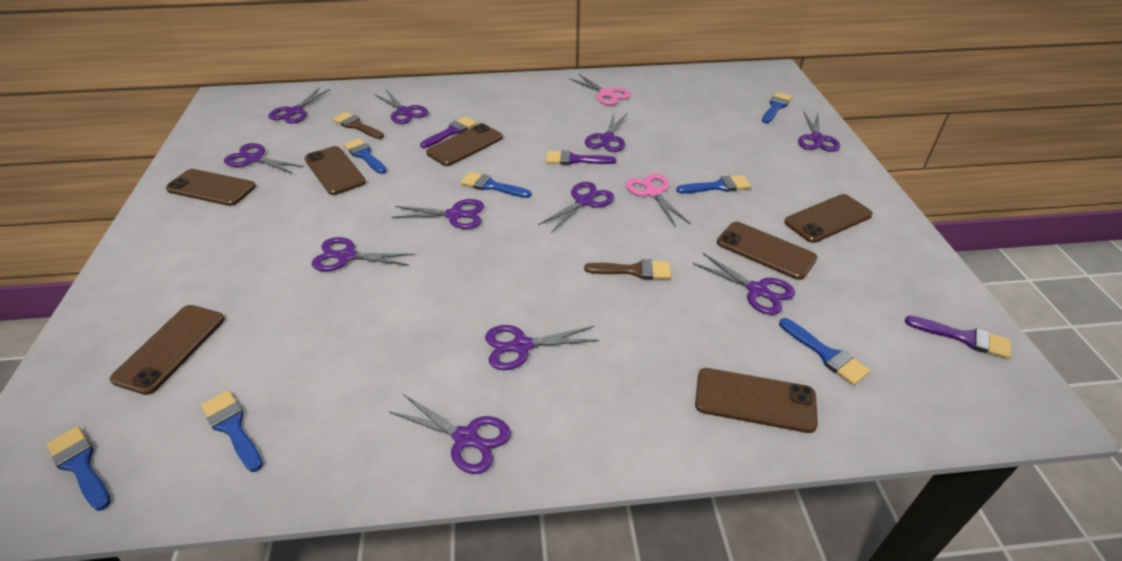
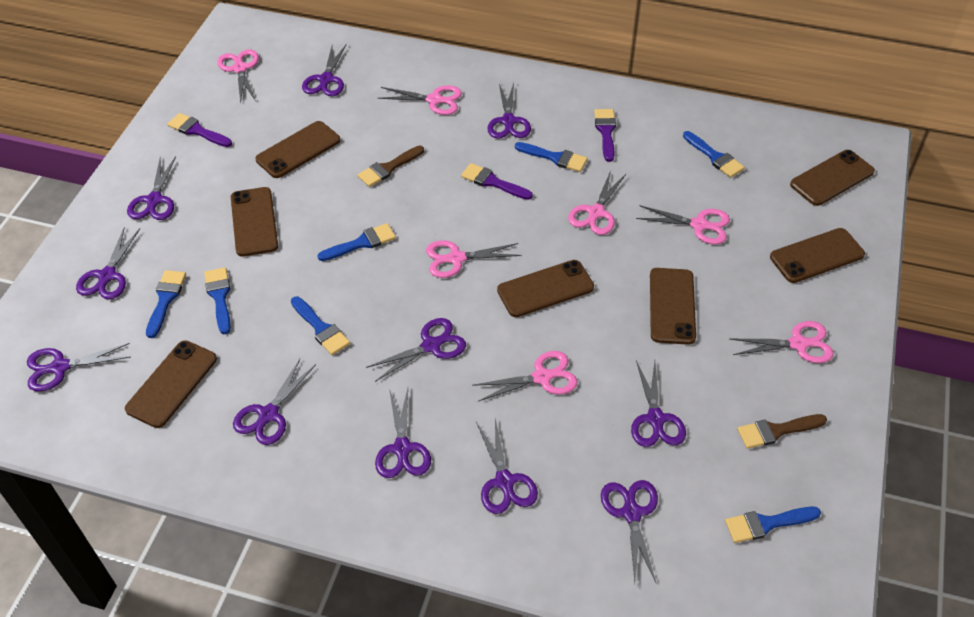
pink scissors: [569,74,631,105] [626,173,691,227] = 2 -> [217,49,259,104] [378,85,462,115] [426,240,521,278] [472,351,578,401] [568,170,626,235] [636,205,730,244] [730,321,834,363] = 7

